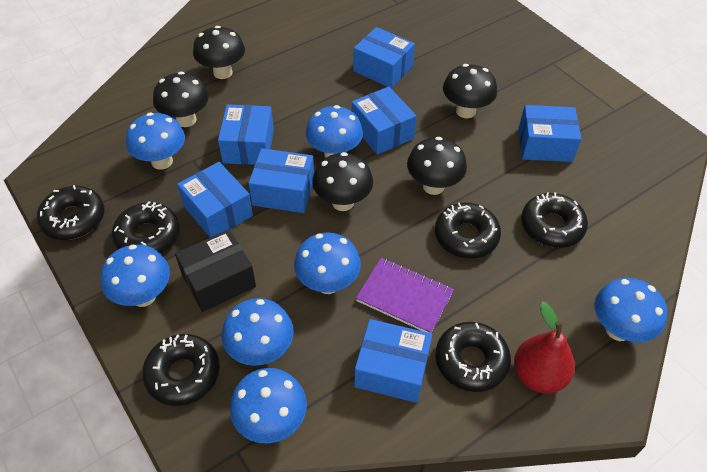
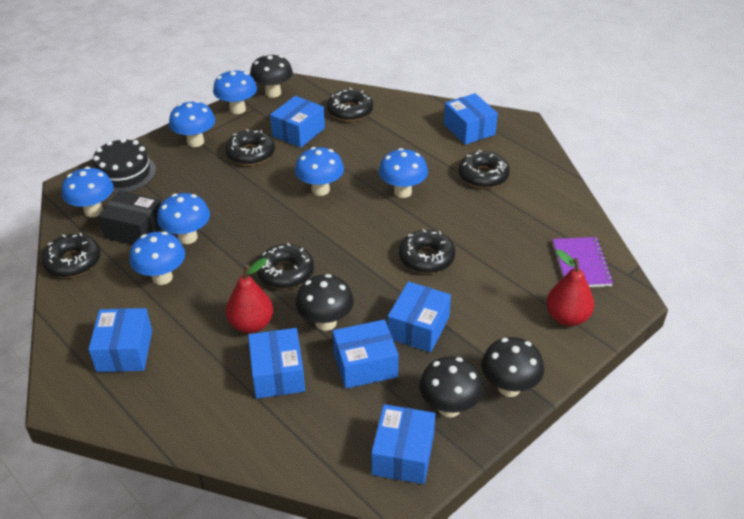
black cake: none = 0 -> [93,138,156,193] = 1
black mushroom: [153,72,209,127] [193,26,245,79] [312,152,373,211] [407,137,467,195] [443,64,497,118] = 5 -> [250,54,293,98] [296,274,354,331] [419,356,483,417] [481,337,544,397] = 4
red pear: [514,302,575,393] = 1 -> [226,258,274,333] [546,250,594,326] = 2

